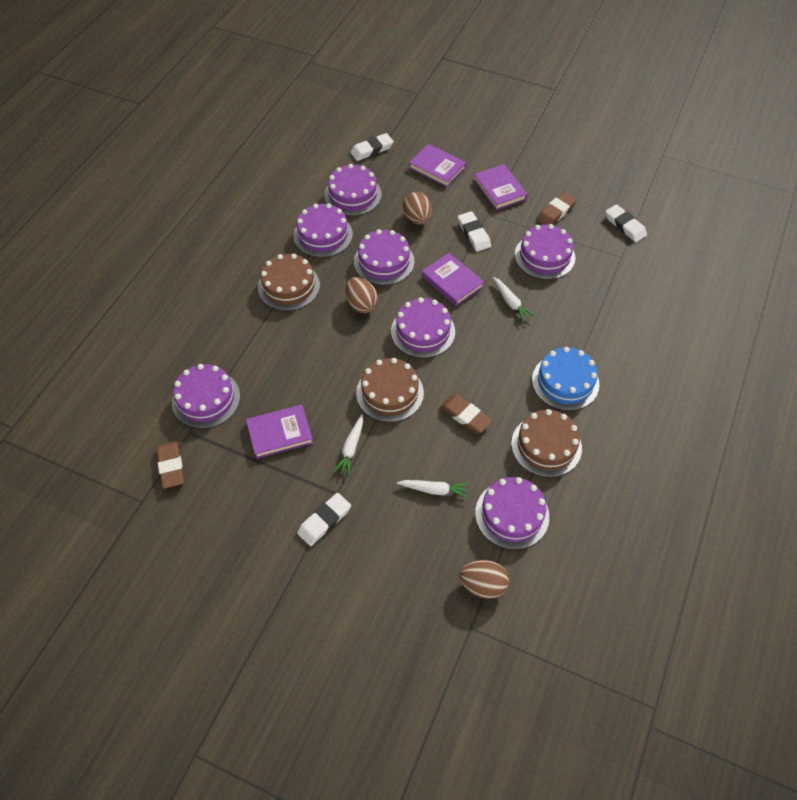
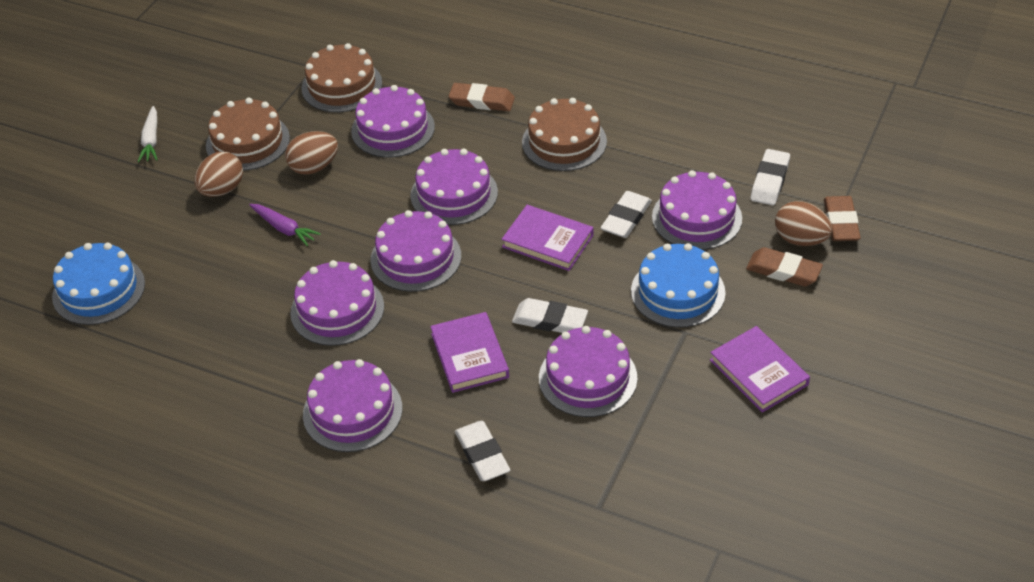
blue cake: [532,347,599,411] = 1 -> [52,243,145,325] [631,243,726,328] = 2
purple book: [246,405,313,459] [409,144,466,187] [422,253,484,306] [474,164,527,210] = 4 -> [430,312,509,393] [502,205,593,271] [710,326,810,413] = 3
purple carrot: none = 0 -> [249,204,321,246] = 1
white carrot: [334,414,363,476] [397,480,470,498] [493,277,535,322] = 3 -> [138,106,158,162] = 1

